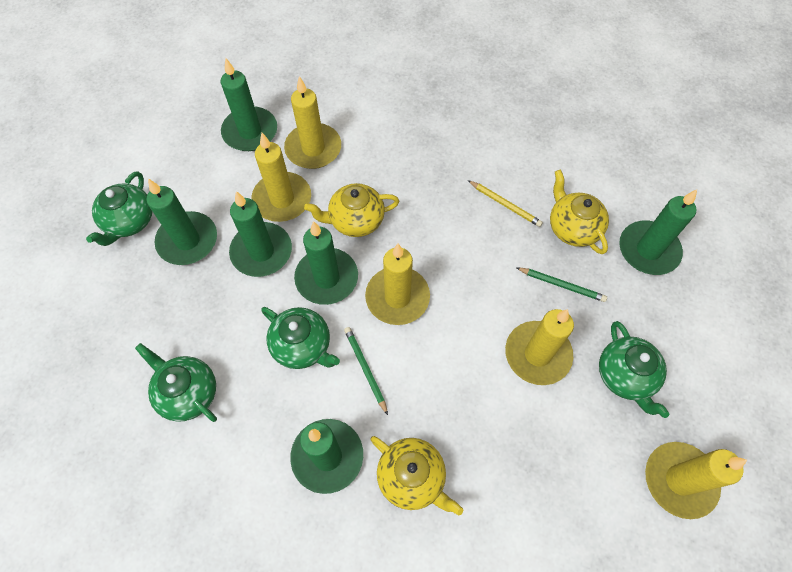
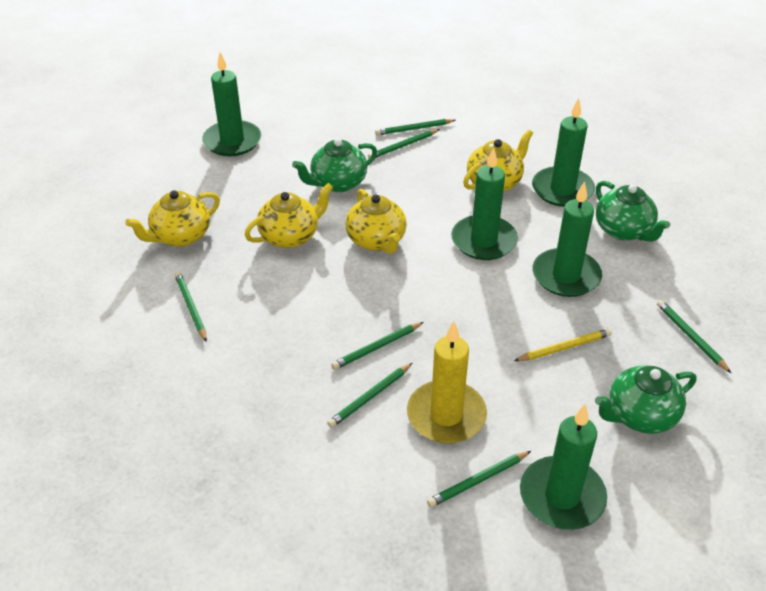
green candle: [146,179,217,265] [221,57,277,151] [229,191,292,277] [290,419,363,494] [294,221,358,305] [619,189,697,275] = 6 -> [202,52,261,156] [451,147,518,260] [520,404,607,530] [532,98,595,207] [533,182,602,297] = 5
green pencil: [344,327,388,415] [516,267,607,302] = 2 -> [175,272,207,342] [327,363,412,428] [331,322,423,370] [368,129,440,158] [375,119,456,136] [427,451,531,507] [657,300,731,373] = 7
green teapot: [86,171,152,246] [135,343,217,422] [261,307,340,369] [599,321,669,418] = 4 -> [292,138,377,192] [595,365,696,434] [596,181,670,242] = 3
yellow candle: [251,133,311,222] [284,76,341,169] [365,244,430,325] [505,309,574,385] [645,442,747,519] = 5 -> [407,321,487,444] = 1
yellow teapot: [304,183,399,237] [370,436,463,516] [550,170,609,254] = 3 -> [125,190,220,247] [245,183,333,248] [345,189,407,254] [463,129,533,192] = 4

